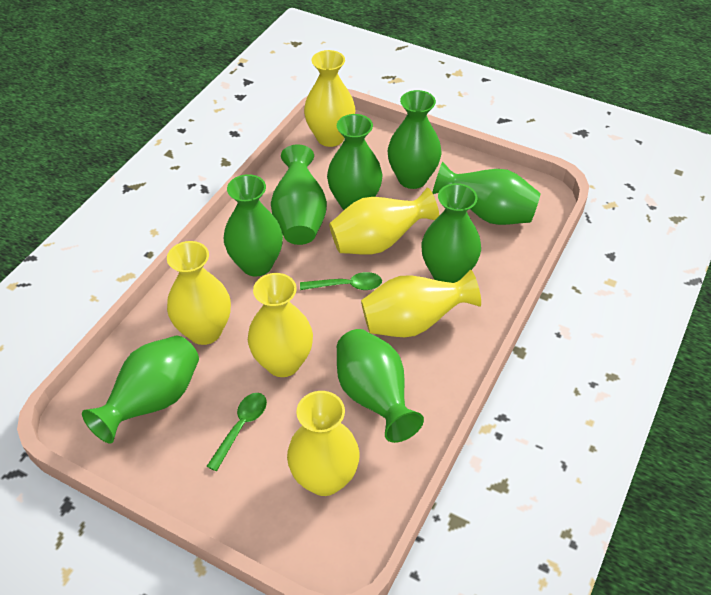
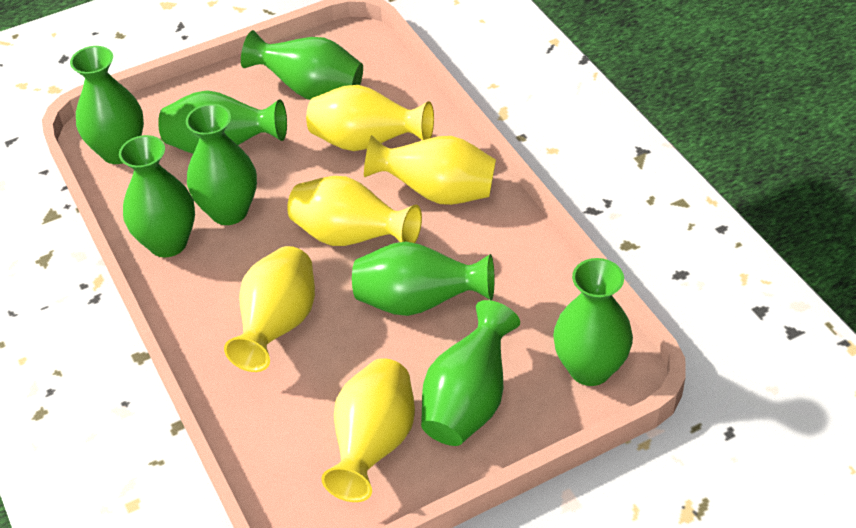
green spoon: [207,393,267,471] [300,272,382,290] = 2 -> none = 0
yellow vase: [167,241,231,345] [248,273,313,377] [287,391,360,496] [304,50,355,147] [329,188,439,255] [361,270,481,337] = 6 -> [224,246,315,372] [287,176,422,246] [306,85,434,151] [321,358,415,502] [364,135,496,205] = 5

